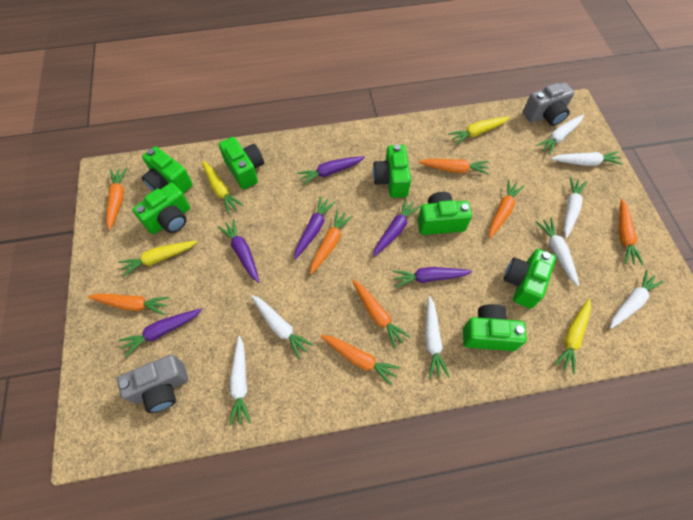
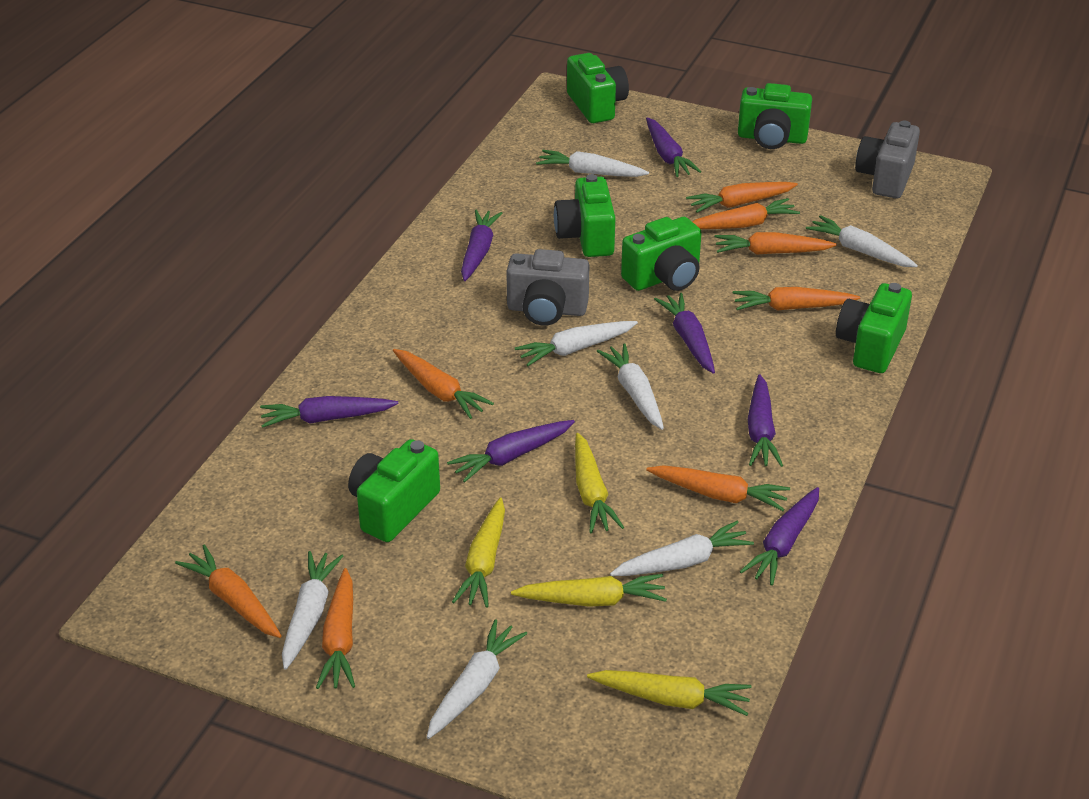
green camera: [132,183,190,234] [141,146,193,193] [218,137,264,189] [373,144,411,198] [417,192,472,235] [463,304,527,351] [504,249,556,309] = 7 -> [348,439,440,542] [554,174,615,257] [567,53,629,123] [621,217,702,291] [738,83,812,149] [836,283,912,373] = 6
purple carrot: [118,308,202,357] [218,219,259,283] [294,196,336,259] [297,156,365,186] [373,198,421,257] [392,267,472,288] = 6 -> [260,396,398,428] [447,420,575,483] [461,210,502,281] [646,117,701,177] [654,293,715,374] [740,487,819,586] [748,374,783,467] = 7
white carrot: [229,336,251,426] [251,295,314,359] [425,296,450,378] [536,115,584,155] [536,217,579,286] [551,151,623,166] [564,177,587,238] [610,270,664,329] = 8 -> [282,551,343,670] [427,619,527,739] [515,321,638,366] [536,150,649,177] [597,343,664,430] [610,521,754,576] [806,215,918,267] = 7

